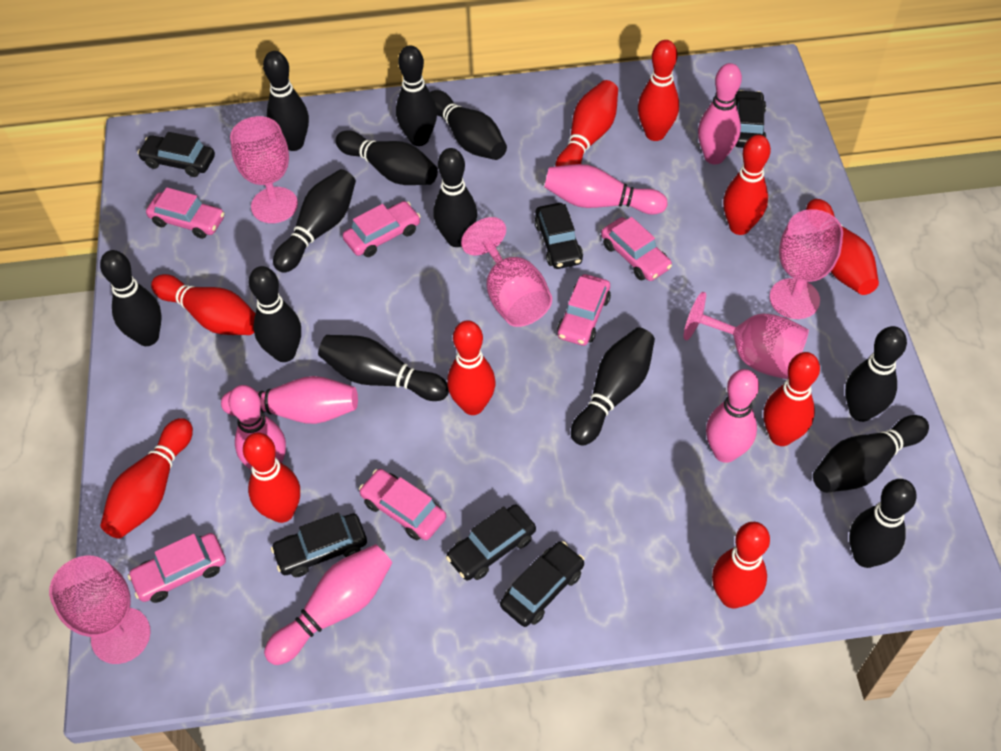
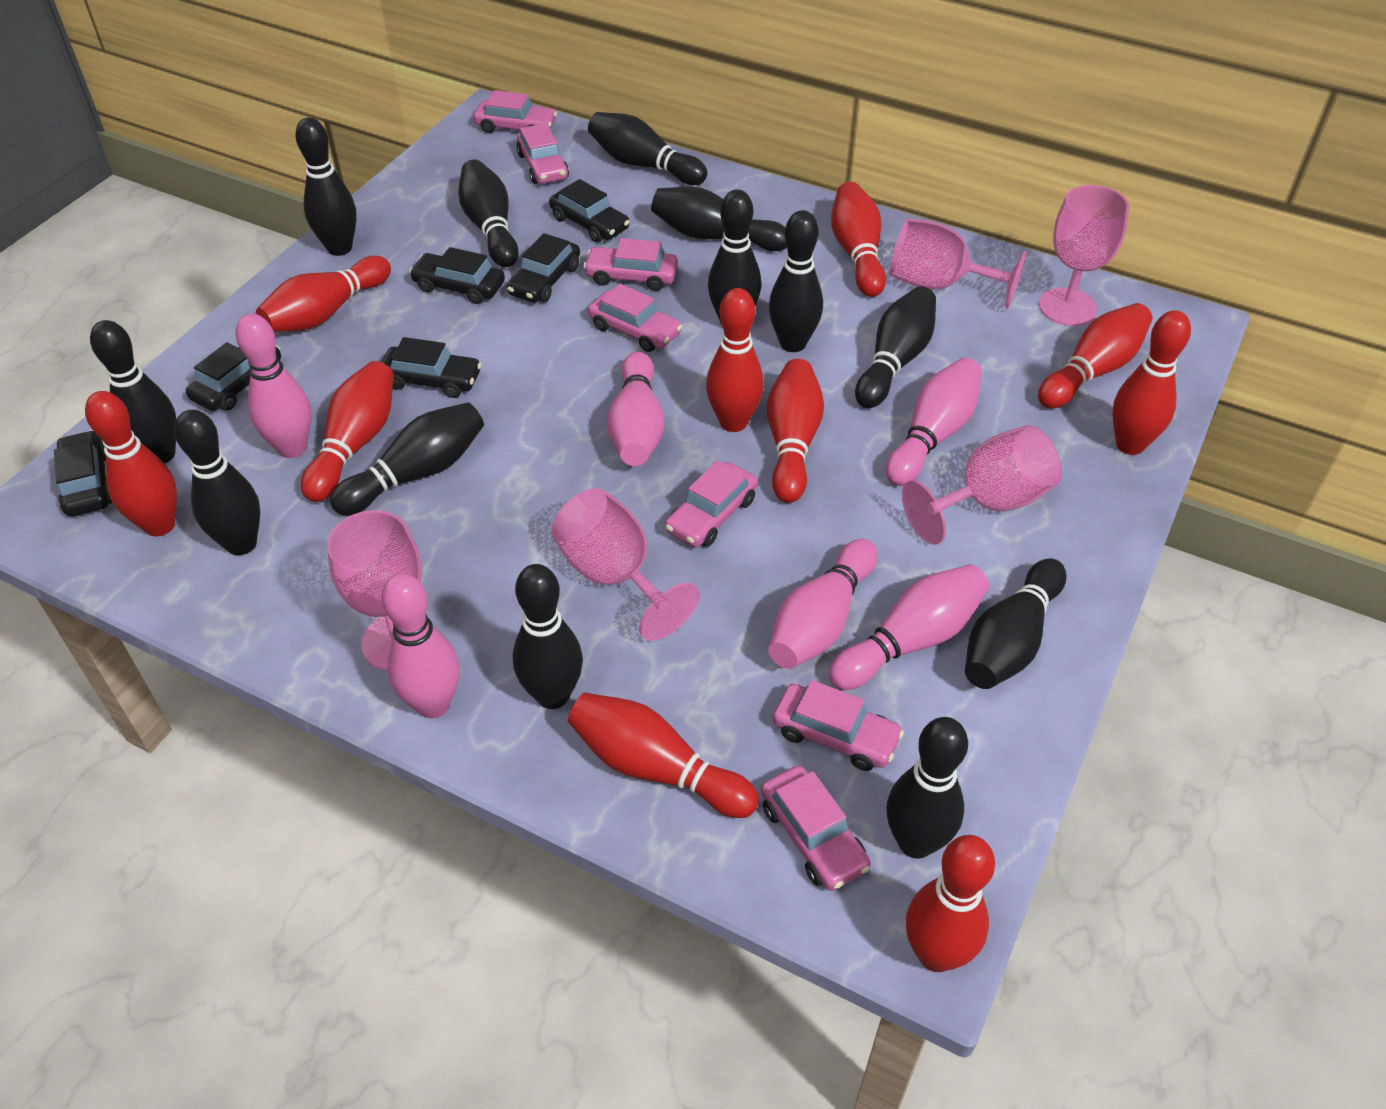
pink car: [128,533,226,603] [146,187,224,239] [343,201,421,257] [359,469,446,540] [557,274,611,346] [601,217,672,281] = 6 -> [474,90,557,133] [516,123,569,184] [583,238,678,291] [588,284,682,352] [665,460,758,547] [761,765,871,891] [773,680,904,771] = 7

